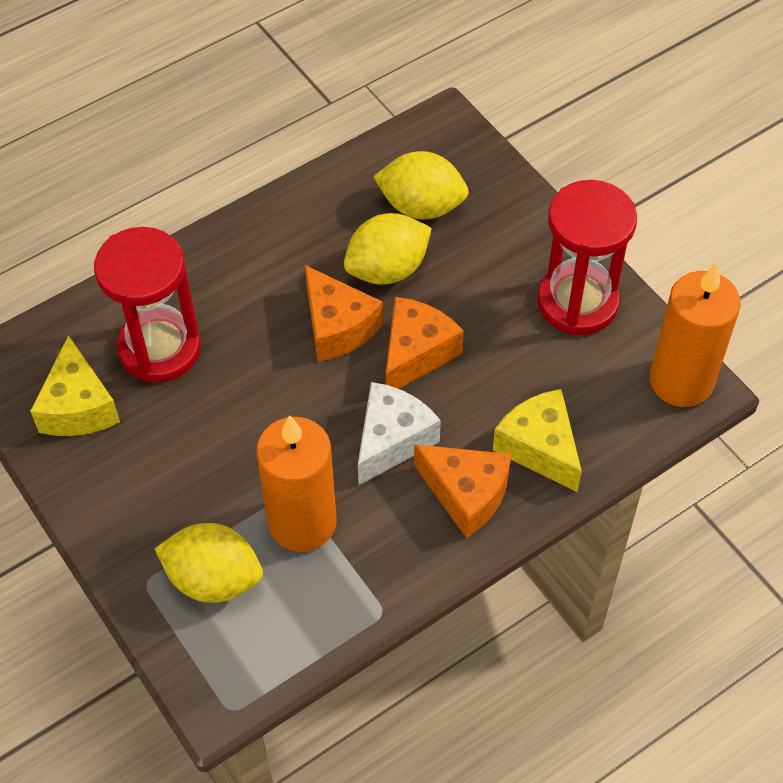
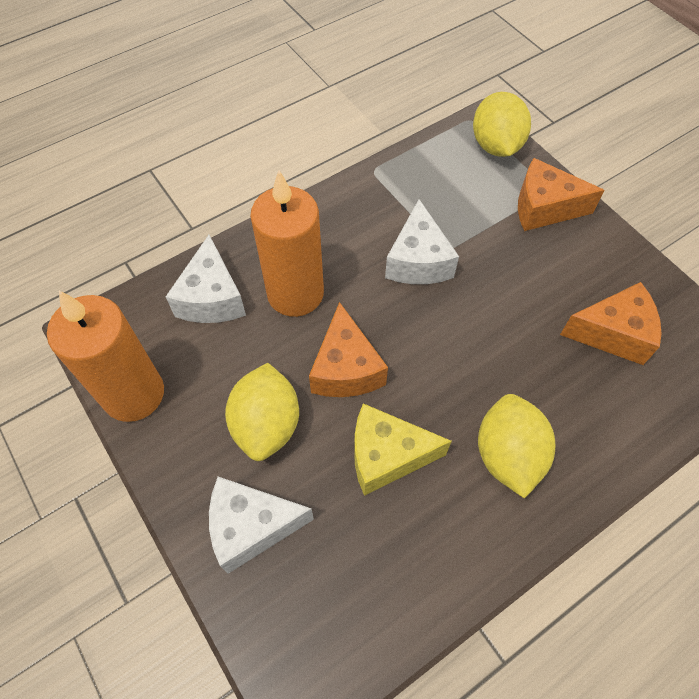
red hourglass: [94,227,201,383] [537,180,637,335] = 2 -> none = 0
white cheese: [358,382,441,485] = 1 -> [166,235,246,323] [209,477,314,574] [385,199,459,284] = 3
yellow cheese: [30,335,120,436] [493,389,582,492] = 2 -> [354,403,452,496] = 1

